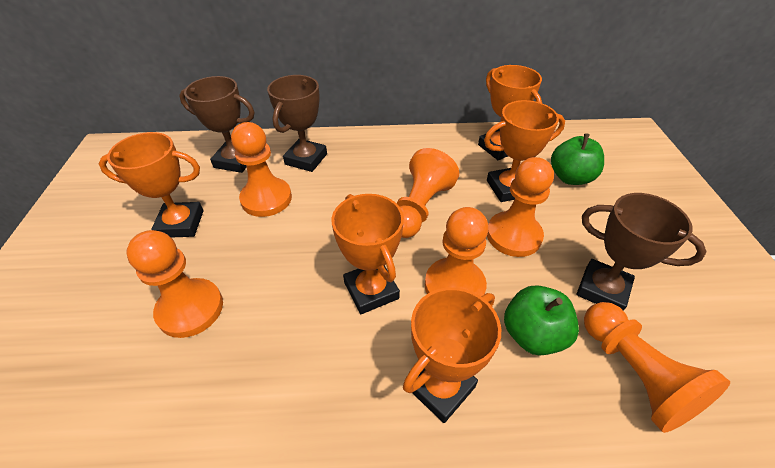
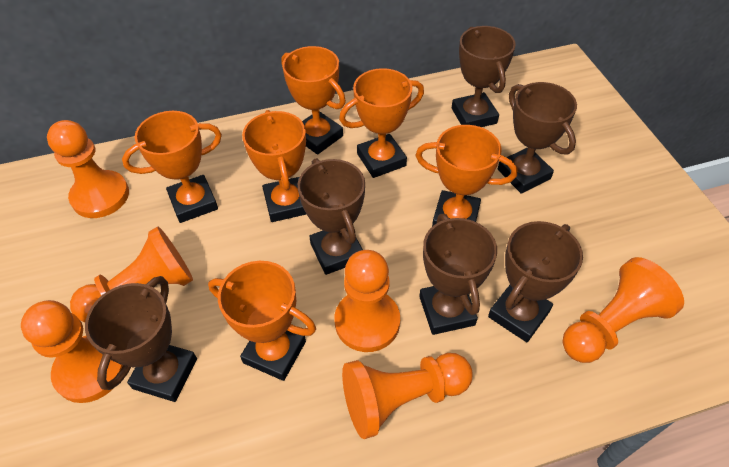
brown trophy: [179,76,254,173] [267,75,327,172] [576,193,706,311] = 3 -> [85,276,197,402] [298,158,365,275] [419,214,497,335] [452,26,516,127] [488,221,583,342] [498,82,577,194] = 6
green apple: [504,285,579,356] [551,133,604,185] = 2 -> none = 0
orange trophy: [99,132,204,238] [332,194,404,314] [403,287,501,423] [478,65,542,160] [484,100,565,202] = 5 -> [122,111,222,223] [208,261,316,381] [242,110,306,222] [281,46,346,155] [339,68,424,178] [415,125,517,227] = 6

